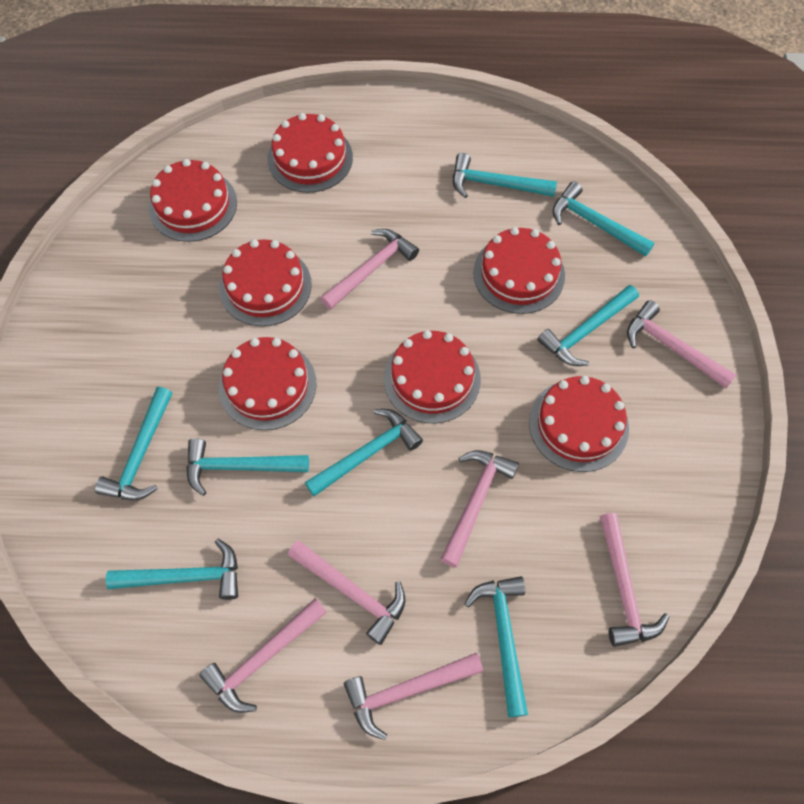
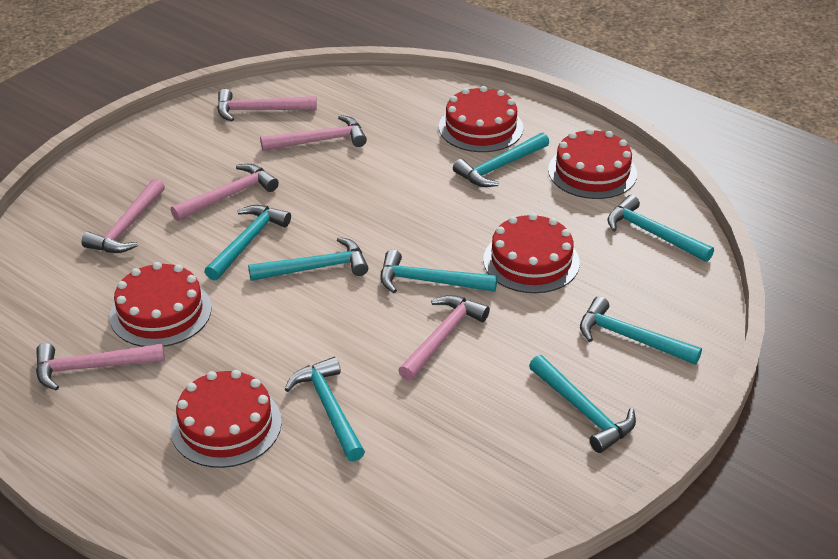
pink hammer: [199,598,327,713] [288,540,405,645] [320,229,419,310] [344,653,483,740] [440,450,519,568] [600,513,669,647] [627,300,736,388] = 7 -> [36,343,165,391] [81,179,165,253] [171,164,279,221] [217,89,317,121] [260,115,367,151] [398,295,490,381] = 6
red cake: [149,159,237,242] [219,240,312,326] [219,337,317,430] [267,113,353,193] [384,330,481,423] [473,227,565,314] [529,376,629,472] = 7 -> [109,262,211,347] [170,370,282,468] [439,86,523,152] [483,213,580,293] [548,128,637,199] = 5

